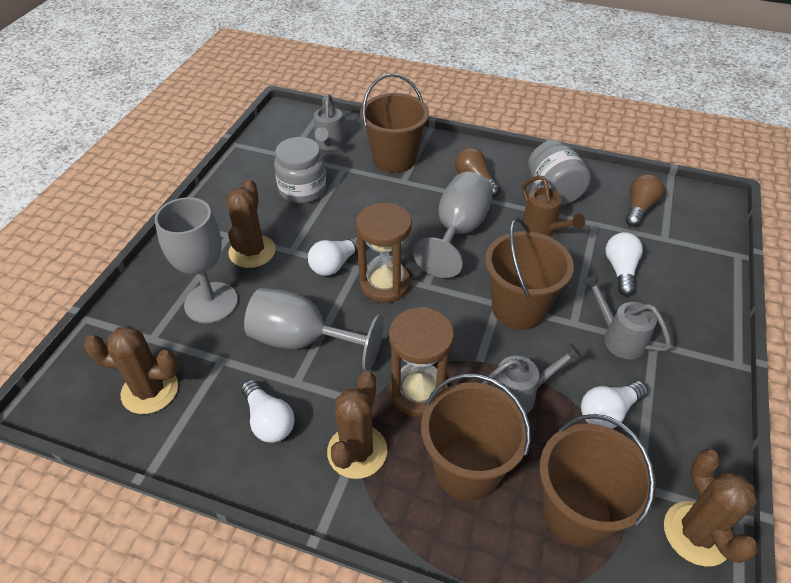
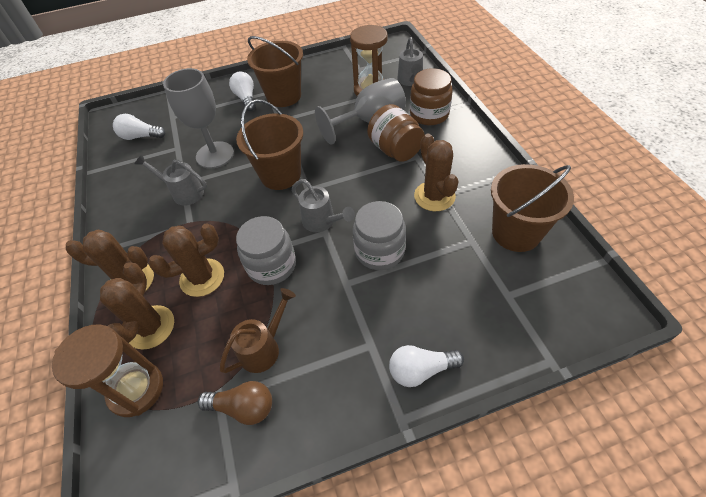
brown bucket: [360,74,429,173] [421,373,531,501] [485,217,574,330] [539,414,656,547] = 4 -> [236,99,303,190] [247,36,303,107] [491,164,574,252] = 3
brown jar: none = 0 -> [367,104,425,162] [410,68,453,125] = 2
brown light bulb: [455,147,500,197] [626,174,664,227] = 2 -> [198,381,272,425] = 1
grey goblet: [155,197,238,323] [244,288,384,371] [413,172,493,278] = 3 -> [163,68,234,169] [315,78,406,145] = 2
white light bulb: [241,380,295,443] [308,236,358,276] [581,381,648,429] [606,232,643,296] = 4 -> [113,114,165,140] [229,72,256,111] [389,345,464,387] = 3

